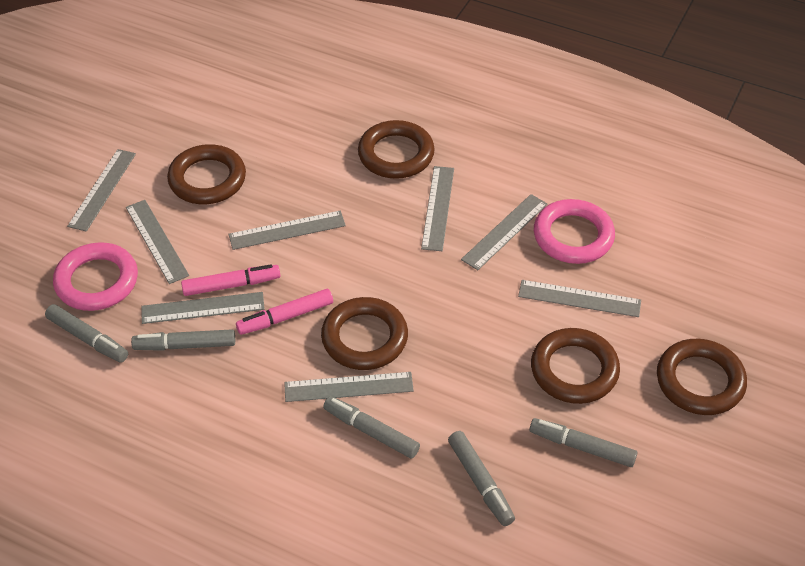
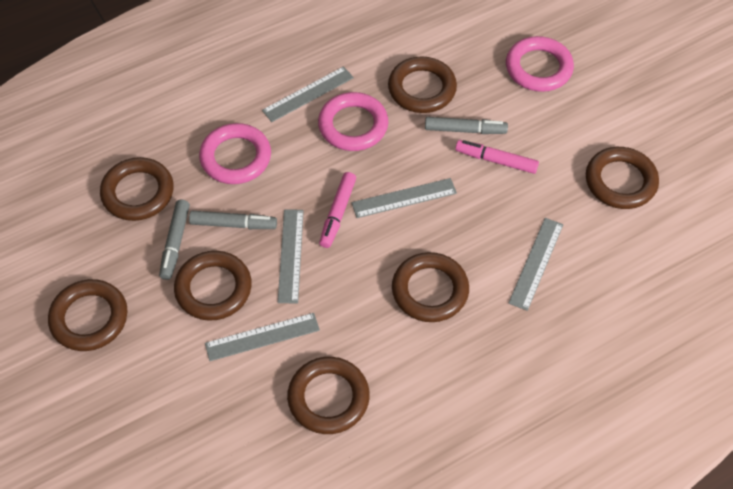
brown ring: [167,144,246,204] [321,297,408,370] [358,120,435,179] [531,328,620,404] [657,339,747,415] = 5 -> [48,279,128,351] [100,157,174,221] [174,251,252,321] [287,357,370,434] [388,56,457,113] [392,252,469,322] [586,147,659,209] = 7
grey marker: [45,304,128,363] [131,329,235,351] [323,396,420,458] [448,431,515,526] [529,418,638,467] = 5 -> [159,200,190,280] [189,211,277,229] [425,117,508,134] = 3
grey ruler: [67,149,136,232] [126,200,189,284] [141,292,265,324] [229,211,346,250] [284,372,414,402] [421,166,454,251] [461,194,547,270] [518,280,641,317] = 8 -> [205,313,320,361] [262,66,354,122] [278,209,304,304] [351,178,457,218] [508,218,563,311] = 5
pink ring: [53,242,138,311] [534,199,615,264] = 2 -> [199,123,271,184] [318,92,388,151] [506,36,574,92] = 3

